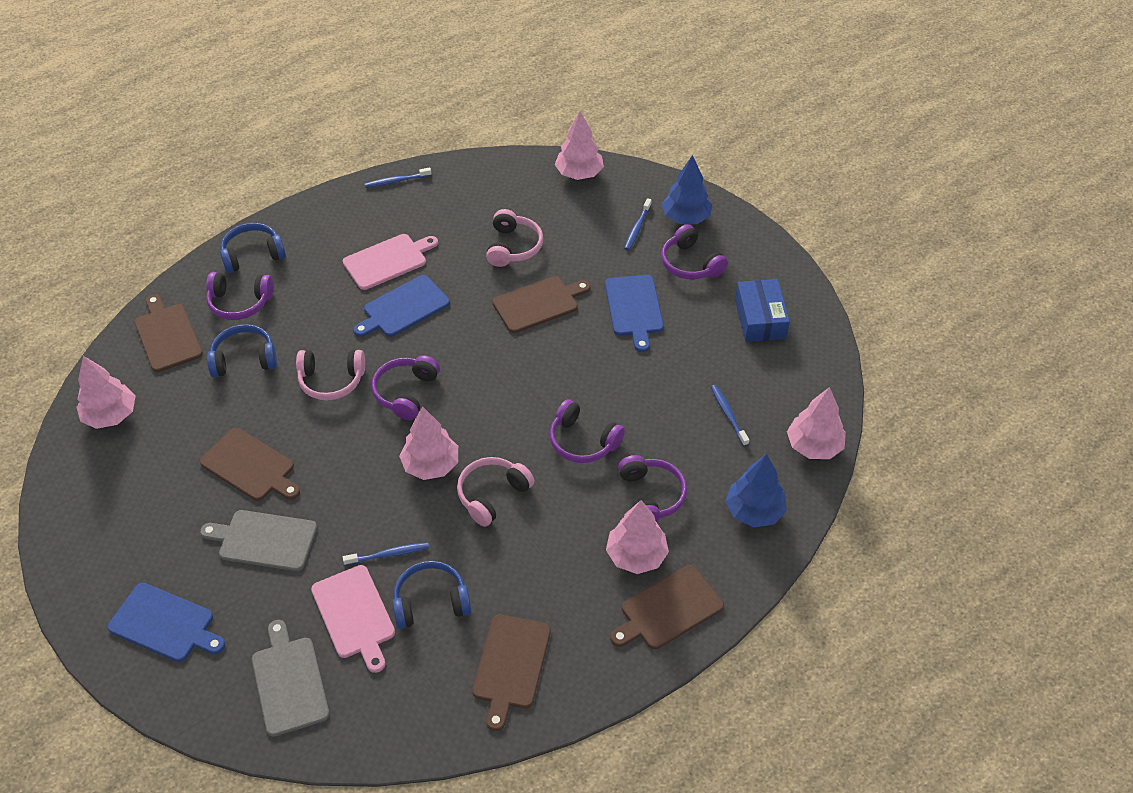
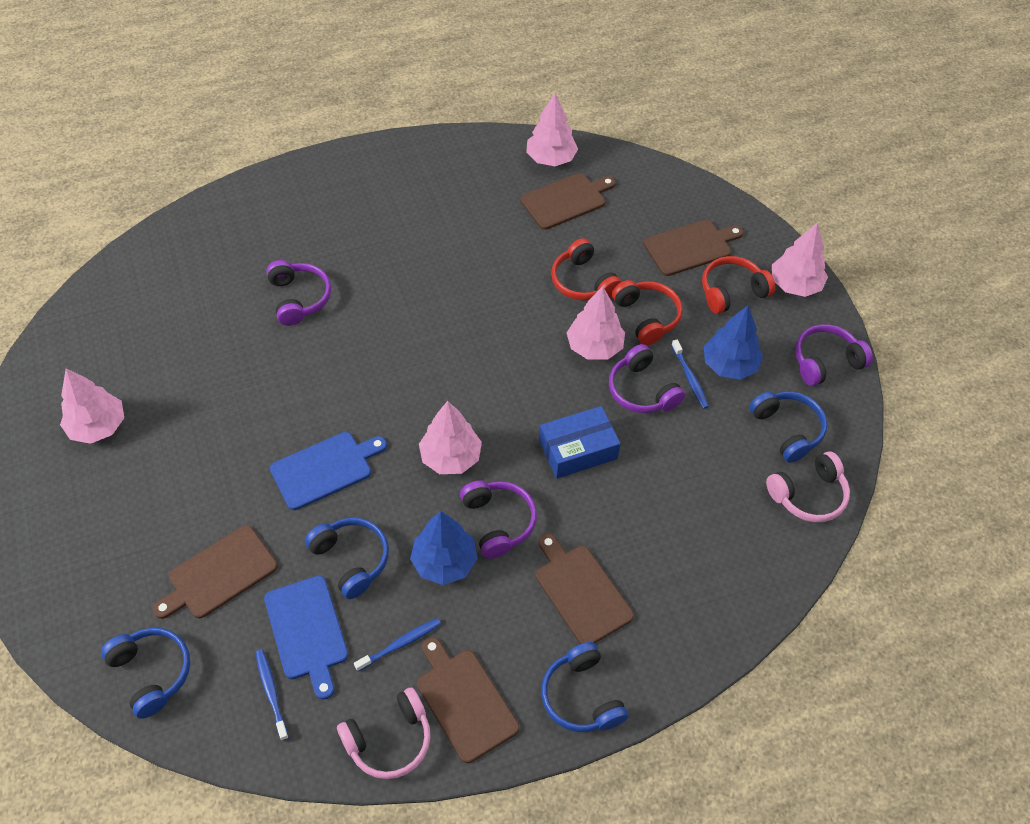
blue cutting board: [107,583,225,662] [353,275,450,337] [605,275,664,352] = 3 -> [264,576,348,700] [270,432,387,510] = 2
blue headphones: [207,324,277,377] [220,223,286,273] [392,561,471,629] = 3 -> [101,628,190,719] [305,518,389,599] [541,642,628,732] [749,391,827,463] = 4
blue toothbrush: [343,542,429,566] [364,167,432,188] [624,198,652,250] [711,385,749,446] = 4 -> [255,649,289,741] [354,618,441,671] [671,340,709,409] = 3
grey cutting board: [200,510,317,571] [252,620,329,737] = 2 -> none = 0
pink cutting board: [311,565,395,673] [343,234,438,290] = 2 -> none = 0
pink headphones: [296,350,365,400] [457,457,535,527] [486,209,543,267] = 3 -> [337,688,431,779] [766,451,850,522] = 2
purple headphones: [206,272,274,320] [372,355,440,420] [550,399,625,463] [618,455,687,522] [661,224,728,280] = 5 -> [266,260,331,326] [460,480,537,559] [609,344,685,413] [795,324,873,386] = 4
red headphones: none = 0 -> [551,238,622,301] [612,280,683,345] [702,256,775,314] = 3

